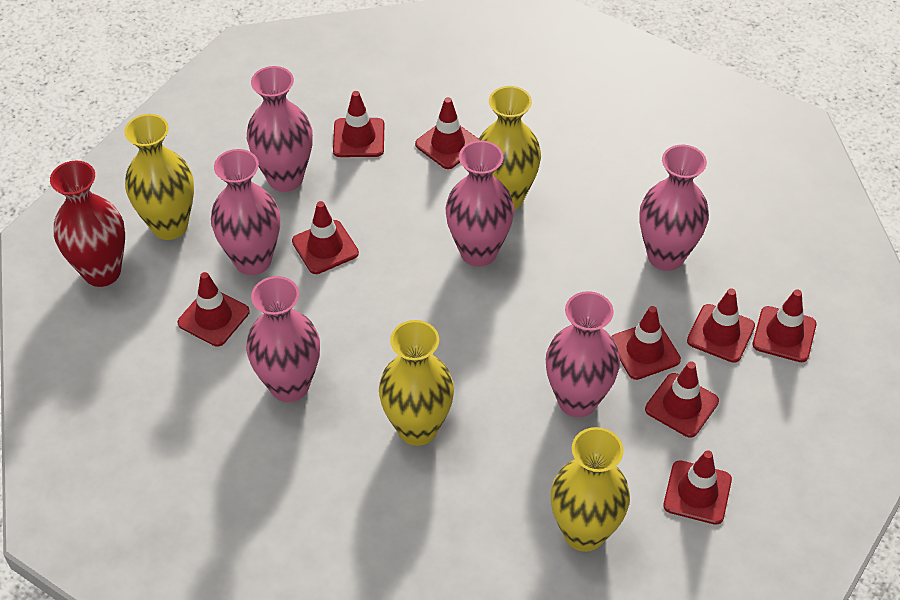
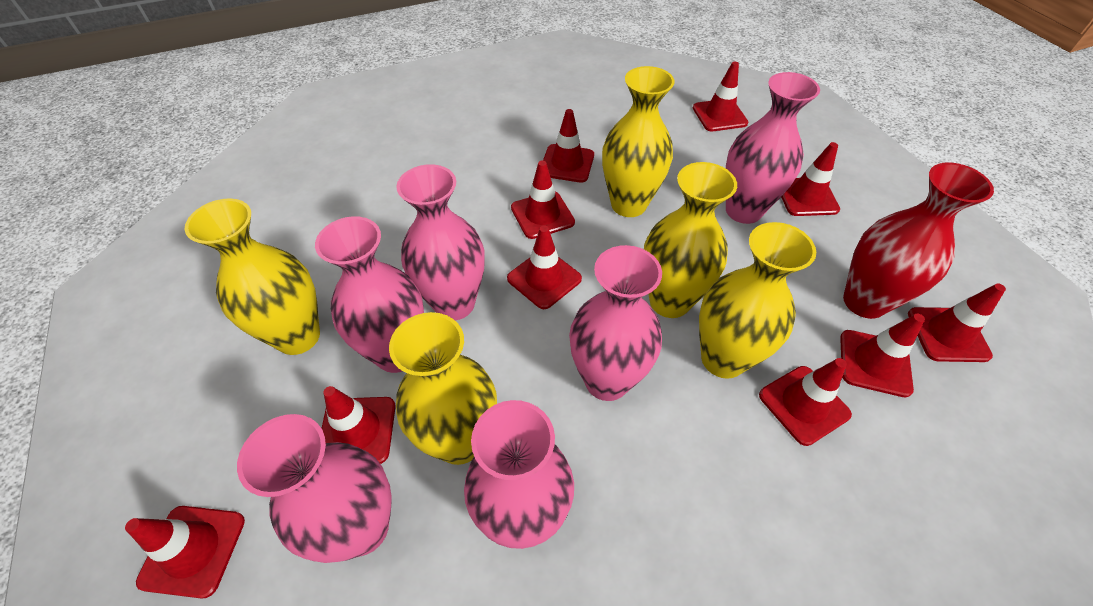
red traffic cone: [178,272,249,346] [292,201,359,274] [333,91,384,157] [415,97,478,169] [611,306,681,380] [645,362,719,438] [663,450,732,525] [687,288,755,363] [753,289,816,362] = 9 -> [125,506,245,599] [322,386,396,464] [507,225,582,309] [511,161,575,239] [543,109,594,183] [693,62,748,131] [759,358,852,446] [781,142,840,216] [840,314,925,397] [908,284,1006,362] = 10
yellow vase: [124,114,194,240] [379,320,454,446] [478,86,541,210] [551,427,630,552] = 4 -> [184,198,320,355] [389,312,497,465] [602,66,675,217] [644,162,737,318] [699,222,816,379] = 5

